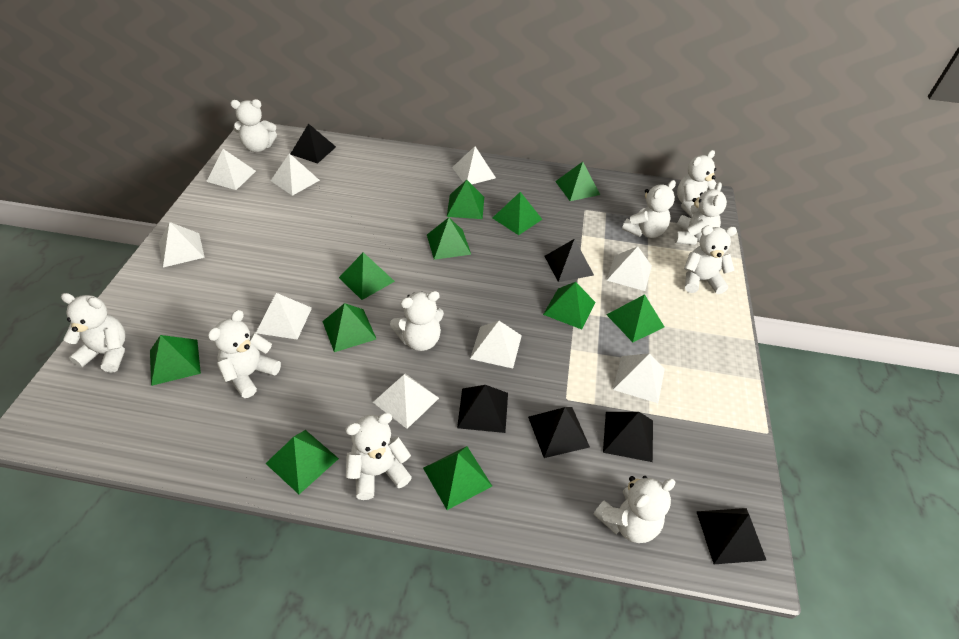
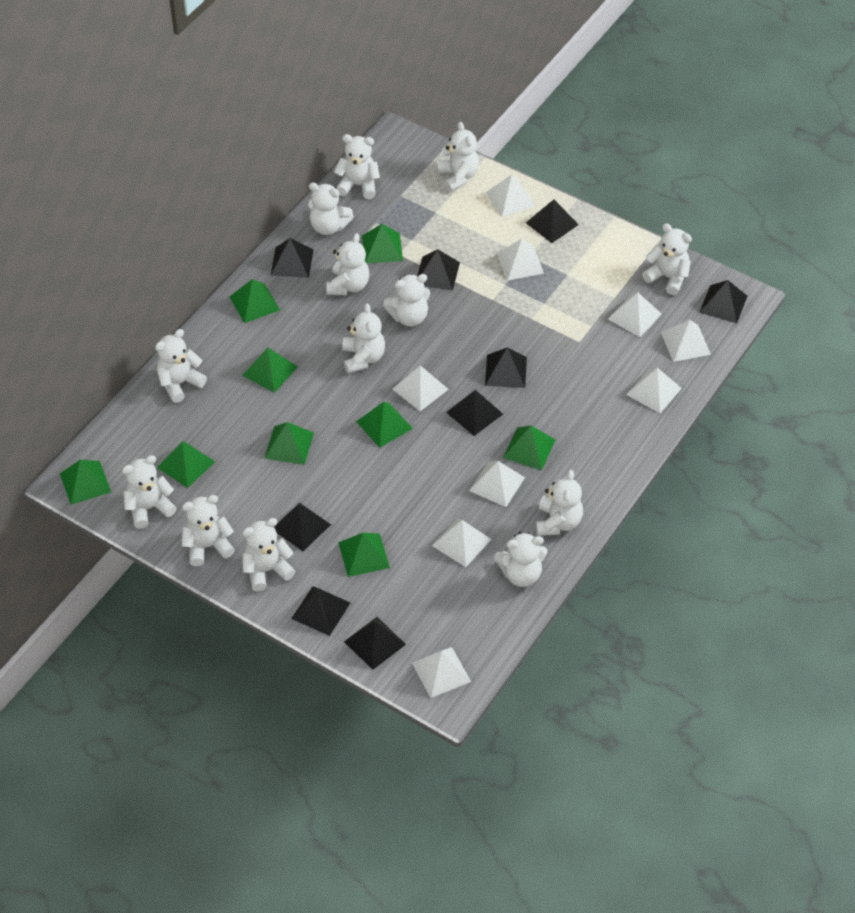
black pyramid: [291,124,336,164] [457,385,508,433] [528,407,590,458] [544,239,594,282] [603,412,653,462] [696,508,767,564] = 6 -> [271,238,313,278] [274,503,331,551] [291,586,350,636] [344,617,406,670] [417,249,460,291] [446,390,503,436] [485,347,527,388] [526,199,579,243] [699,280,748,323] = 9
green pyramid: [150,335,201,386] [265,430,339,494] [322,303,376,352] [339,252,395,300] [423,446,492,510] [427,217,471,260] [447,180,484,219] [493,192,542,235] [543,282,596,329] [555,162,600,201] [606,294,664,342] = 11 -> [60,460,111,505] [157,441,215,488] [230,279,280,323] [242,347,298,393] [264,422,314,465] [338,533,390,577] [356,402,413,448] [362,224,403,264] [503,425,555,470] = 9
white teddy bear: [61,293,125,373] [208,310,281,398] [230,99,277,152] [345,413,412,500] [390,291,444,351] [594,476,675,543] [622,180,676,238] [674,182,727,245] [677,150,717,218] [684,226,737,294] = 10 -> [122,455,177,529] [155,329,207,403] [182,495,235,566] [242,518,295,592] [308,182,354,235] [326,233,370,295] [334,134,380,199] [342,303,385,374] [383,274,430,327] [437,122,479,192] [494,531,547,587] [536,470,583,536] [642,224,692,295] = 13

